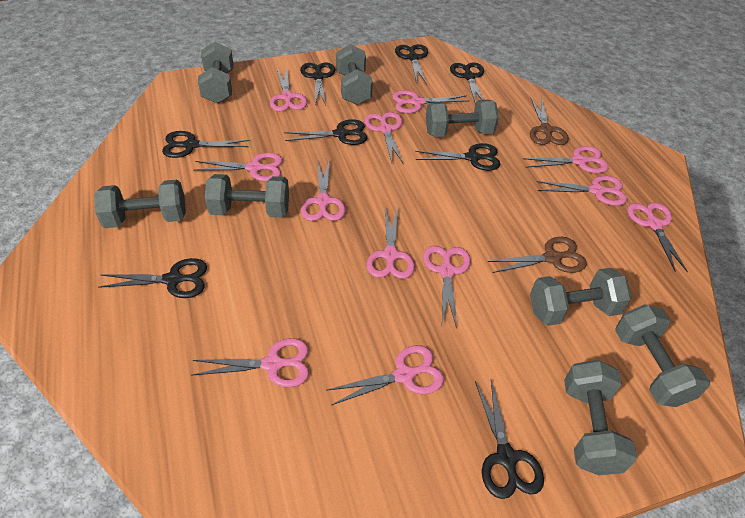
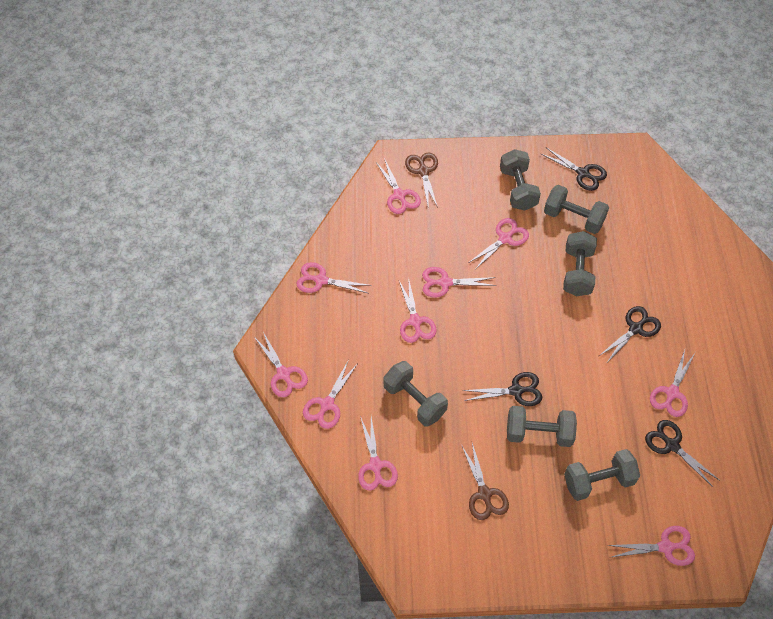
black scissors: [98,258,207,298] [162,131,250,158] [284,119,367,145] [300,62,335,106] [395,44,428,84] [415,143,500,171] [450,63,484,104] [475,380,544,499] = 8 -> [462,372,542,406] [541,147,607,191] [599,306,661,361] [645,420,719,487] = 4
grey dumbbell: [94,180,186,228] [198,42,234,103] [205,174,289,218] [336,44,373,105] [426,100,499,137] [530,268,632,326] [564,360,637,475] [615,304,710,407] = 8 -> [384,361,448,426] [500,149,541,210] [507,406,577,447] [544,185,609,234] [563,231,597,296] [564,449,640,501] = 6
pink scissors: [191,338,309,387] [193,153,283,182] [270,67,307,111] [301,159,346,221] [326,345,444,405] [364,112,404,164] [366,208,415,279] [392,90,469,113] [423,246,471,329] [523,146,608,173] [537,176,627,206] [627,202,688,273] = 12 -> [254,332,308,397] [296,262,372,293] [303,361,357,429] [358,416,398,491] [376,158,421,214] [399,277,437,343] [422,267,497,298] [467,218,529,269] [608,526,695,566] [650,350,695,417] = 10

